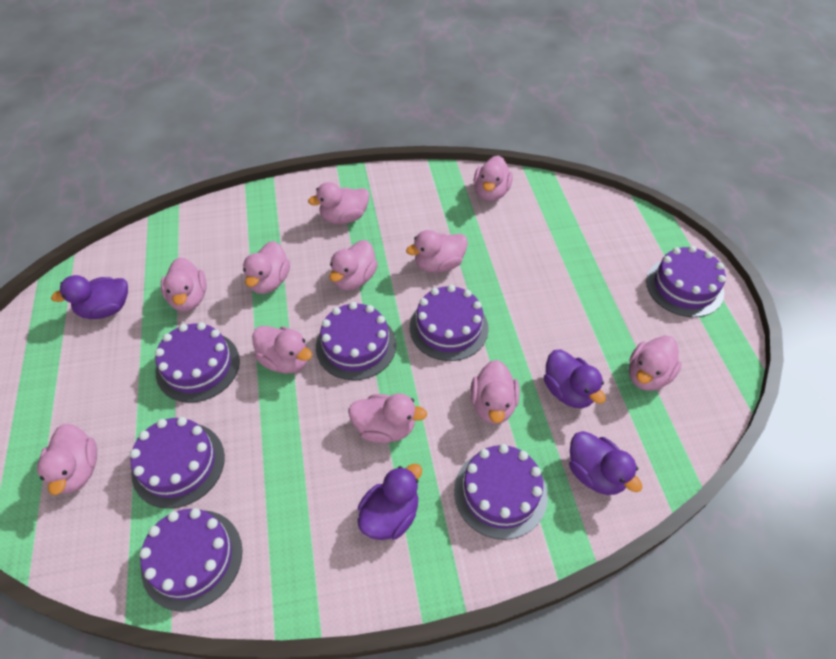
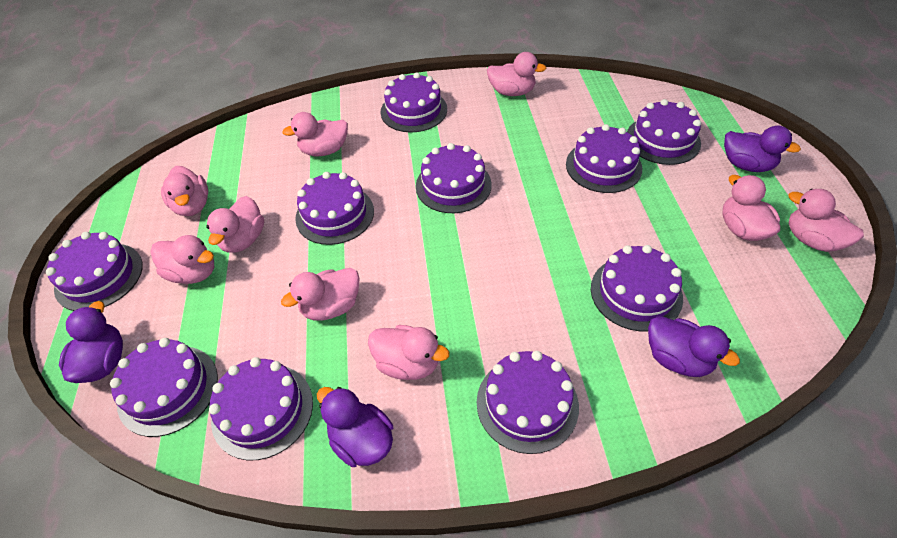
pink duck: [37,424,97,495] [161,257,207,311] [243,241,290,294] [252,326,312,374] [308,182,369,224] [329,240,378,290] [349,393,427,443] [406,230,468,273] [471,360,520,424] [474,155,513,201] [629,336,682,391] = 11 -> [151,235,214,284] [161,166,208,216] [206,196,264,253] [281,268,360,321] [282,112,348,156] [368,325,449,380] [487,52,547,96] [723,175,780,241] [788,189,864,252] = 9
purple cake: [130,417,225,509] [139,508,242,612] [155,322,240,403] [316,302,396,380] [410,285,489,361] [454,444,548,540] [646,246,726,317] = 7 -> [46,232,143,311] [110,338,218,437] [209,357,313,460] [295,172,374,245] [380,72,447,132] [416,143,492,213] [477,351,579,454] [566,124,642,193] [591,245,683,331] [627,99,701,165] = 10

